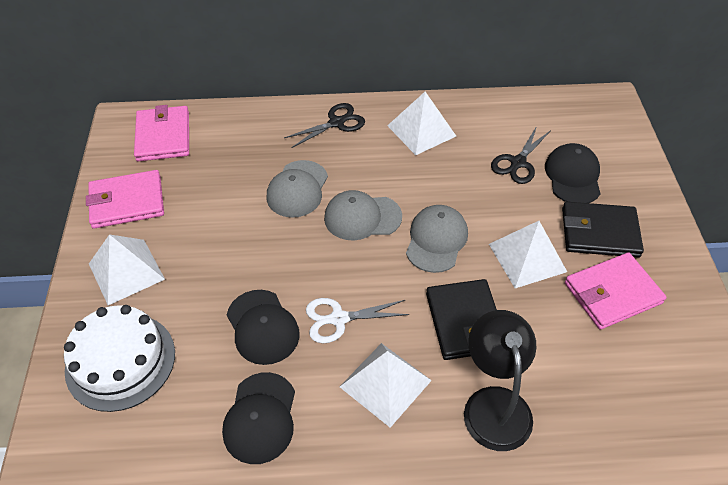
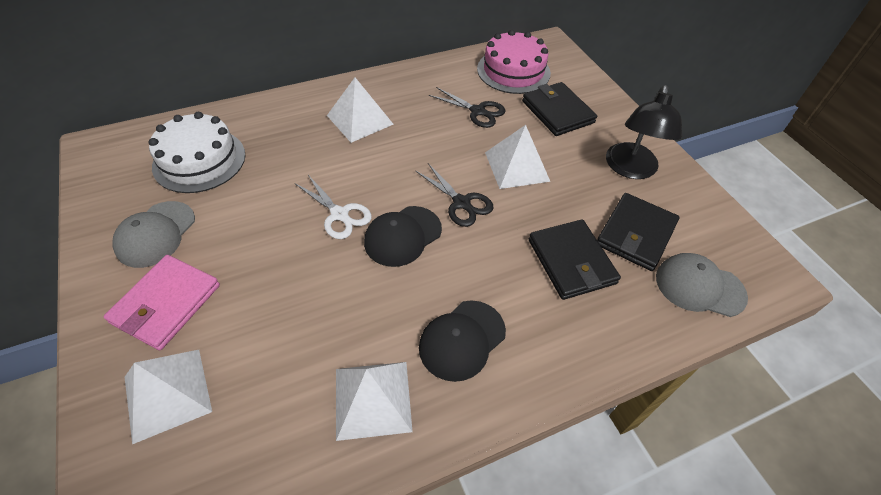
black cap: [222,372,295,464] [227,290,300,365] [545,143,601,203] = 3 -> [364,206,442,267] [419,300,506,382] = 2
black wallet: [426,279,497,360] [562,202,644,258] = 2 -> [522,82,597,136] [529,219,621,300] [597,193,679,271] = 3
grey cap: [267,160,328,218] [324,190,402,241] [406,205,468,273] = 3 -> [113,201,195,268] [656,253,748,317] = 2
pink cake: none = 0 -> [477,30,551,94] = 1
pink wallet: [86,170,164,229] [134,105,189,162] [565,252,667,330] = 3 -> [104,255,220,350] = 1

